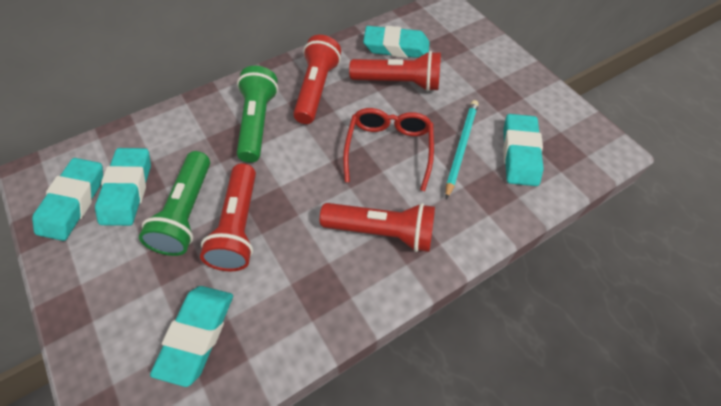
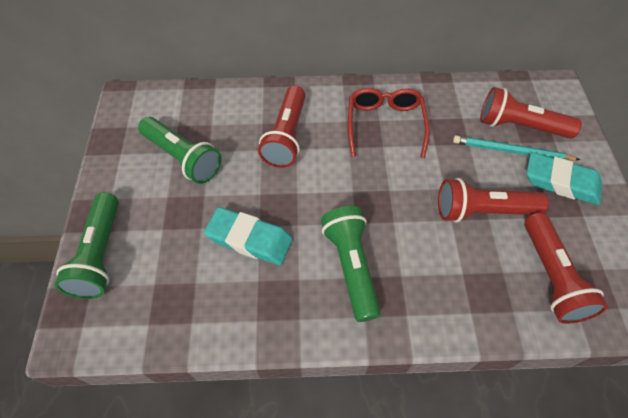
green flashlight: [139,151,210,256] [237,66,278,163] = 2 -> [55,192,119,299] [138,117,222,184] [321,206,381,322] = 3
turquoise eraser: [32,158,103,241] [95,148,151,226] [150,286,233,387] [363,26,430,58] [503,114,543,186] = 5 -> [204,207,293,265] [527,152,602,205] = 2

